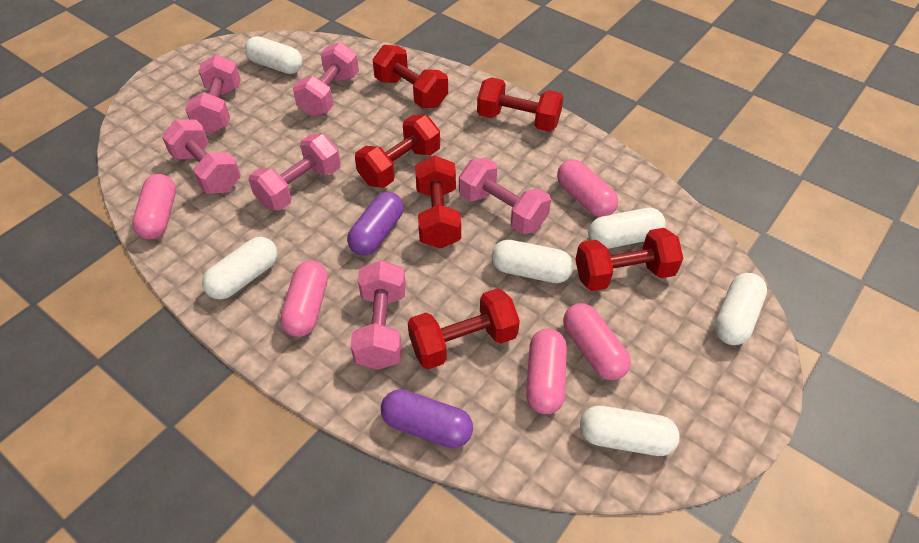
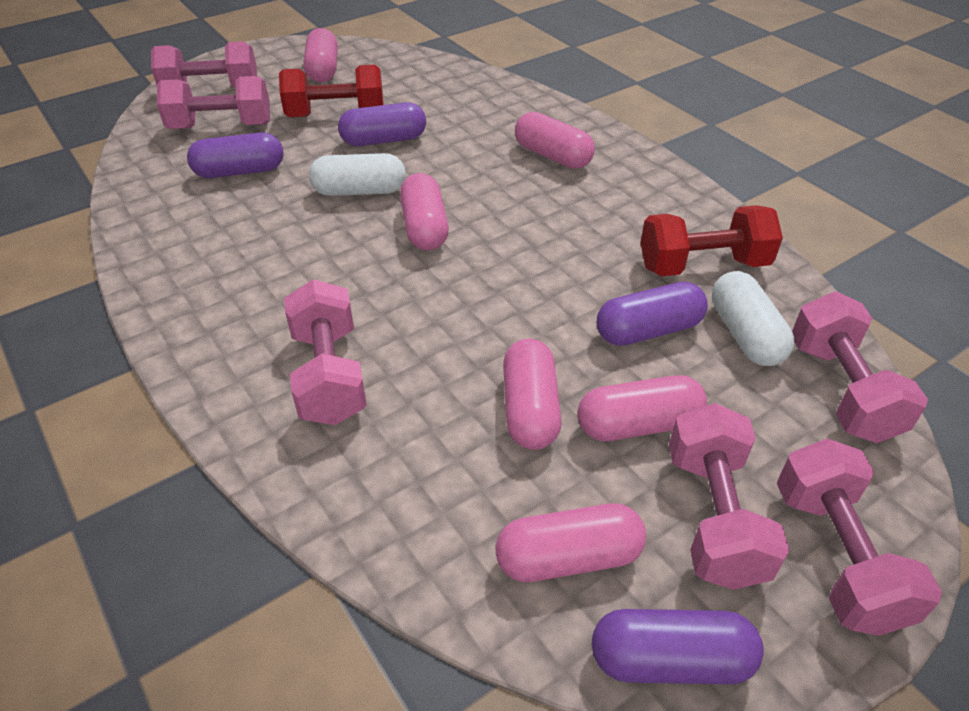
pink capsule: [132,174,176,240] [280,260,328,337] [526,329,567,414] [557,159,618,217] [563,303,631,380] = 5 -> [304,28,338,82] [400,173,449,250] [495,503,646,582] [503,339,562,450] [515,112,595,169] [577,375,707,441] = 6
purple capsule: [347,192,403,255] [381,389,473,448] = 2 -> [187,132,283,178] [338,102,426,146] [592,609,764,684] [597,281,708,346] = 4
red dumbbell: [355,115,440,188] [372,45,448,108] [408,288,520,369] [415,155,461,249] [477,77,564,132] [575,228,683,291] = 6 -> [279,65,383,117] [641,205,783,276] = 2
white capsule: [202,237,278,300] [245,36,303,74] [491,240,573,283] [580,406,680,456] [588,208,666,249] [714,273,767,345] = 6 -> [309,153,406,196] [712,271,794,366] = 2

